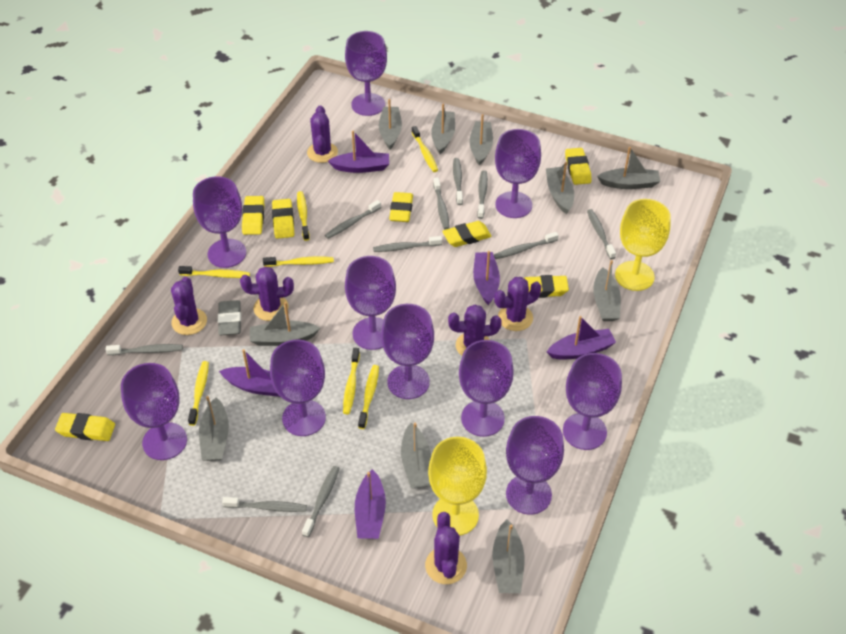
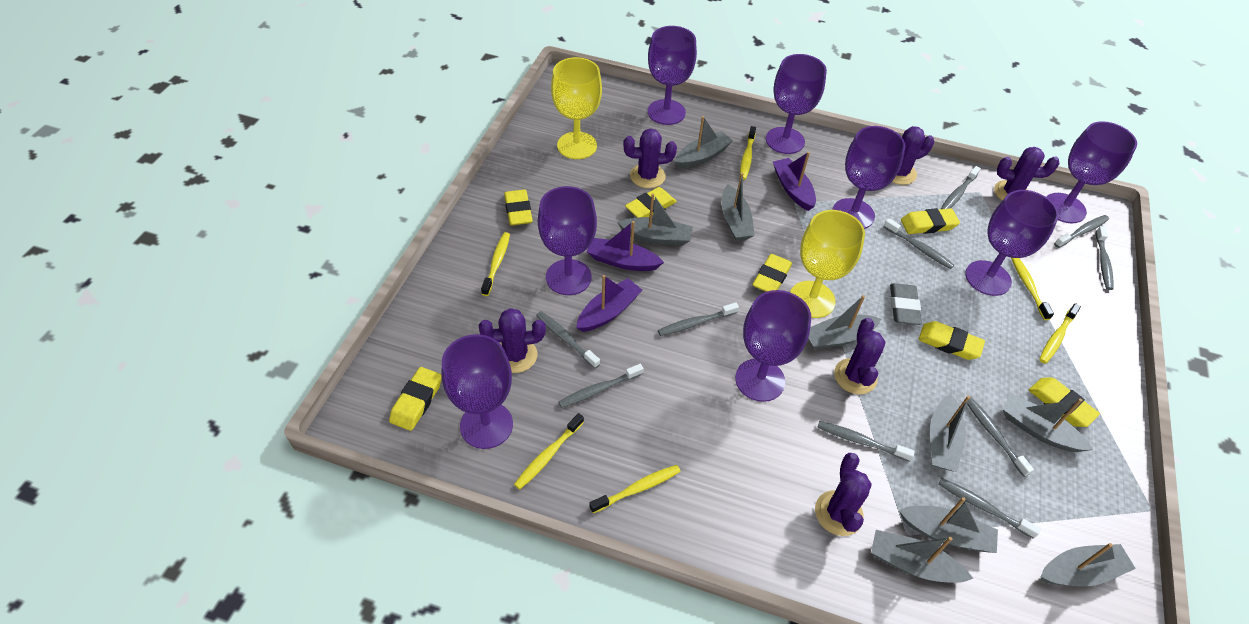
grey boat: [199,396,229,461] [250,302,320,346] [379,99,402,149] [401,423,431,488] [431,103,455,154] [470,114,493,166] [492,519,525,593] [546,162,574,214] [593,260,621,321] [597,147,660,189] = 10 -> [617,193,693,246] [675,116,733,169] [721,173,755,241] [809,295,881,350] [871,530,974,583] [899,497,998,553] [930,394,970,472] [1003,394,1093,452] [1041,543,1136,587] = 9
purple boat: [219,349,280,397] [328,130,389,173] [355,469,386,539] [473,251,500,305] [547,316,616,359] = 5 -> [576,275,642,332] [587,221,664,271] [773,152,816,211] = 3
purple goblet: [121,363,187,460] [193,176,246,268] [270,340,326,436] [345,31,387,116] [345,256,396,350] [381,304,434,399] [459,340,514,437] [495,129,541,218] [506,416,564,515] [563,353,622,450] = 10 -> [441,334,513,449] [538,186,597,295] [648,26,697,125] [735,290,811,402] [766,54,827,154] [832,126,906,229] [965,190,1059,296] [1046,121,1137,223] = 8
yellow toothbrush: [178,266,250,278] [188,361,209,426] [263,257,334,267] [297,191,310,241] [343,348,360,414] [358,365,379,429] [412,126,438,172] = 7 -> [481,232,510,296] [514,413,584,489] [589,465,681,513] [740,126,756,180] [1011,258,1054,320] [1039,303,1081,364] = 6

